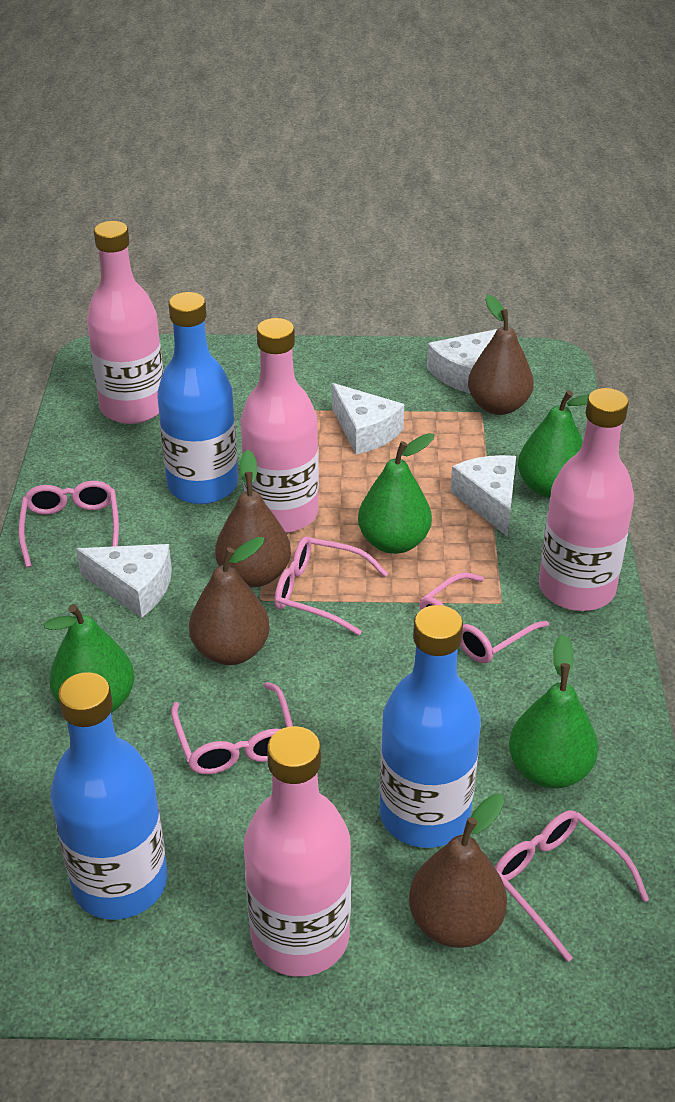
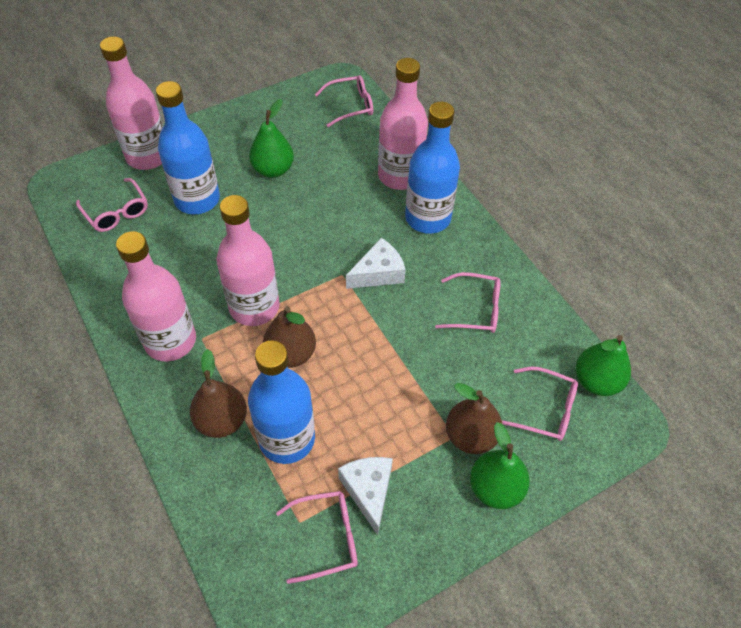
brown pear: [189,537,270,665] [215,450,291,587] [409,794,507,948] [468,295,534,415] = 4 -> [190,349,247,438] [263,306,316,368] [446,383,502,454] = 3
green pear: [44,604,135,713] [358,433,434,554] [509,635,598,789] [518,390,590,498] = 4 -> [249,99,294,178] [470,422,530,509] [576,335,631,396] = 3
white cheese: [76,544,172,618] [332,383,404,455] [427,329,498,394] [450,455,516,537] = 4 -> [338,457,393,535] [346,238,406,289] = 2

